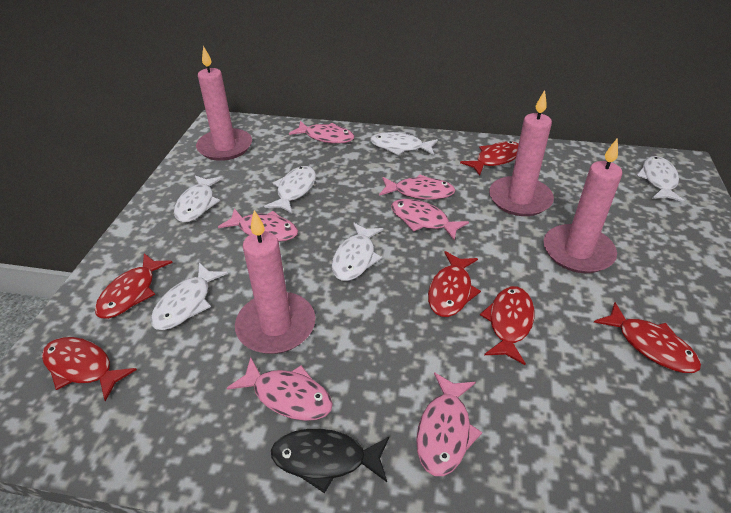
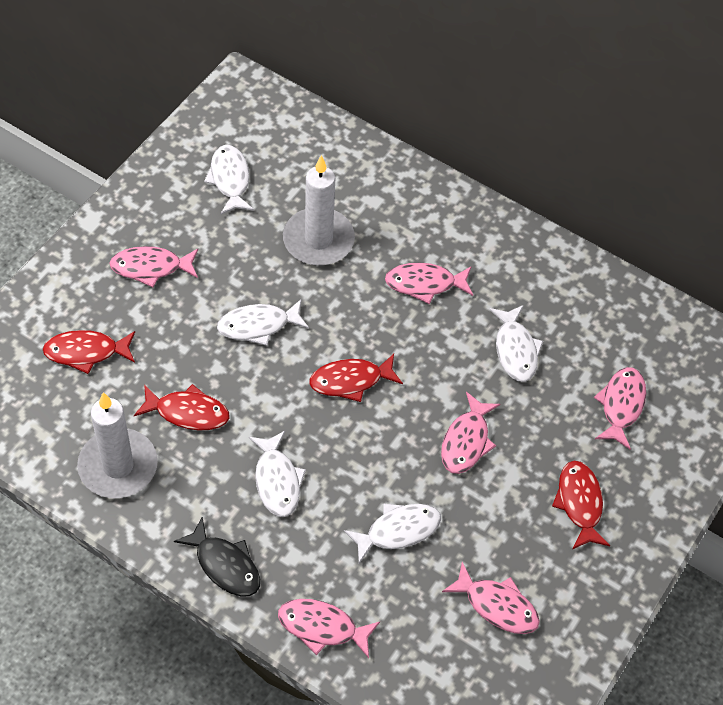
pink candle: [196,46,252,161] [235,210,315,354] [489,90,554,216] [544,138,622,273] = 4 -> none = 0
red fish: [42,337,137,401] [95,253,173,319] [428,251,481,317] [460,141,519,176] [480,286,534,365] [594,302,701,373] = 6 -> [43,330,135,374] [134,384,229,430] [309,354,403,402] [552,461,610,550] = 4
white candle: none = 0 -> [77,392,158,498] [283,155,355,266] = 2
white fish: [151,263,228,330] [174,176,222,222] [264,166,316,213] [332,222,384,281] [370,132,438,155] [636,156,685,202] = 6 -> [204,145,254,215] [217,299,309,346] [249,431,306,517] [344,504,441,563] [489,305,543,382] = 5

